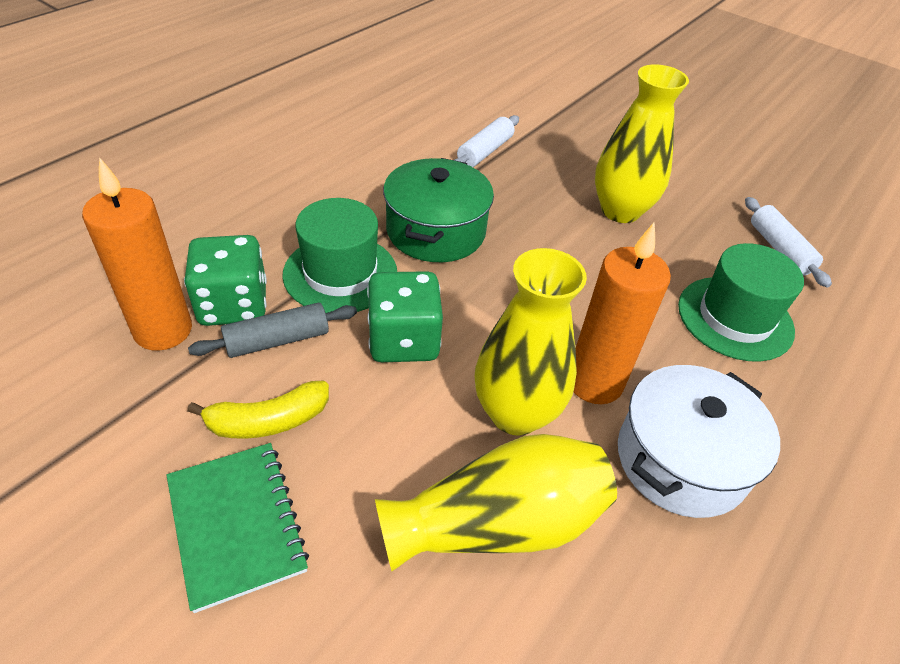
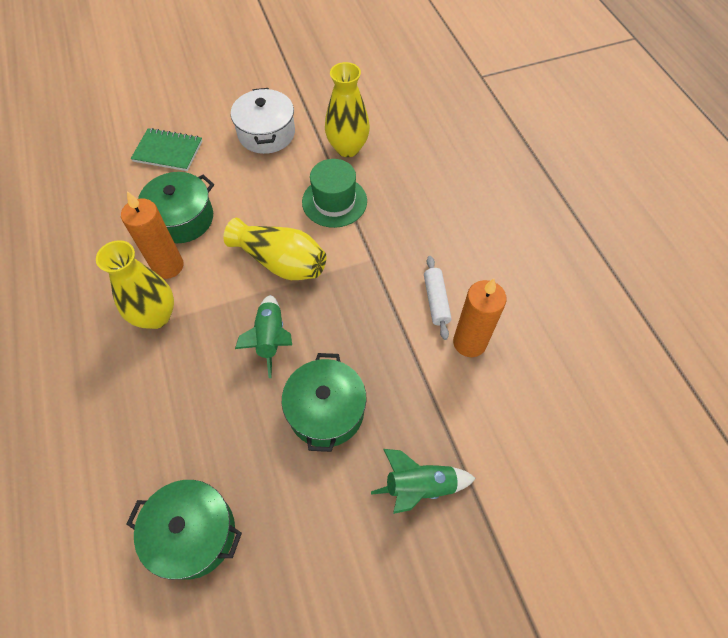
green dice: [184,235,267,326] [367,271,443,362] = 2 -> none = 0
green hat: [282,198,397,313] [678,243,804,362] = 2 -> [302,159,367,228] = 1
green pot: [383,158,494,262] = 1 -> [127,480,242,580] [138,172,214,243] [282,353,367,452] = 3
green rocket: none = 0 -> [235,295,292,378] [371,449,476,514] = 2
grey rolling pin: [188,303,357,358] = 1 -> none = 0
white rolling pin: [454,115,519,167] [745,197,832,287] = 2 -> [424,256,452,340] = 1
yellow banana: [187,381,329,439] = 1 -> none = 0

